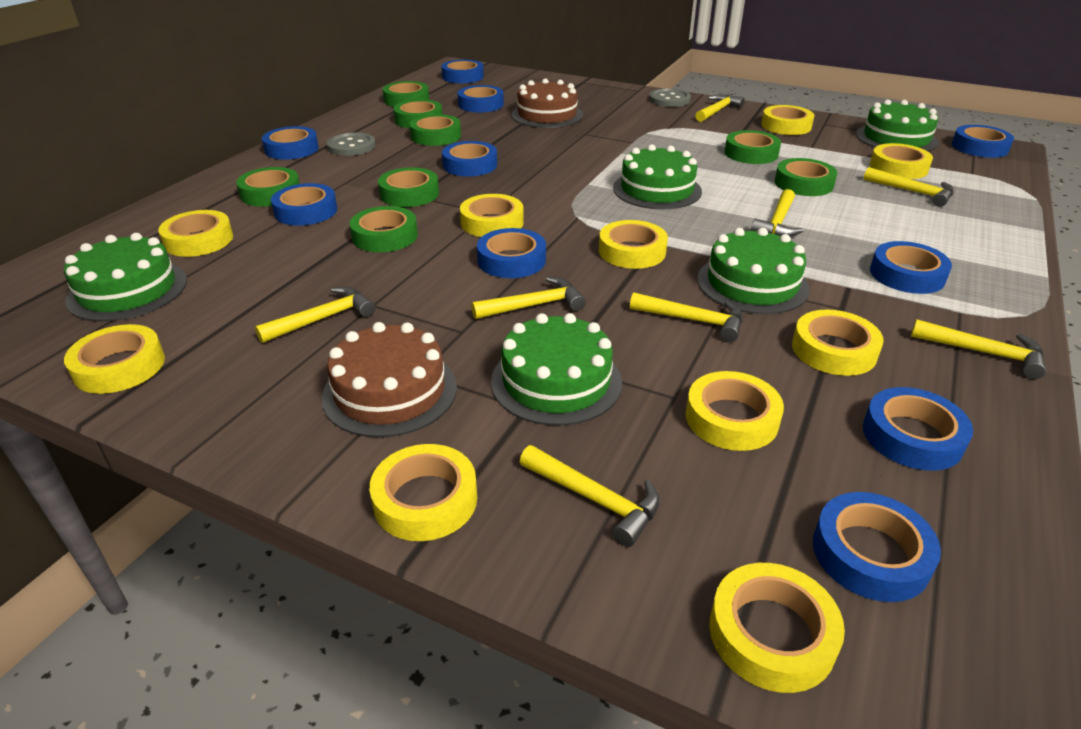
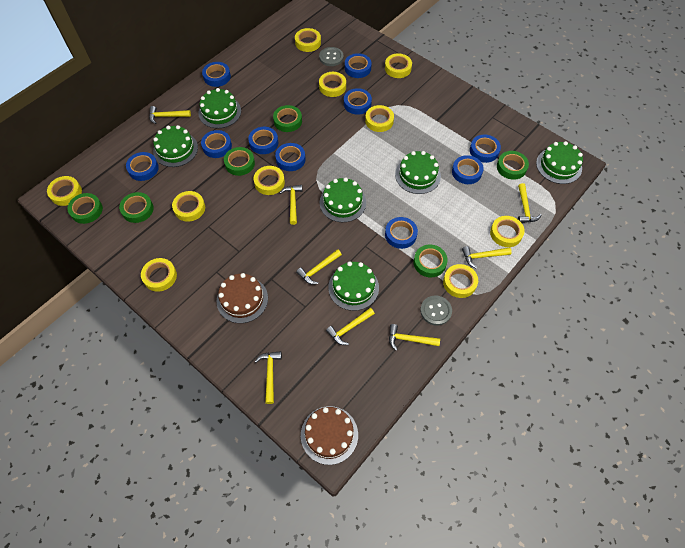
green cake: [64,233,187,322] [491,313,622,426] [613,144,702,209] [697,228,809,314] [856,99,938,151] = 5 -> [153,125,198,167] [198,88,241,128] [320,177,366,222] [328,261,379,311] [395,151,441,194] [536,141,583,184] = 6
green tape: [236,167,300,207] [349,206,418,252] [378,167,439,207] [383,81,429,107] [393,99,442,128] [410,114,461,146] [725,130,781,164] [774,158,837,196] = 8 -> [67,193,103,224] [119,192,154,223] [224,147,255,176] [273,105,302,132] [414,245,448,277] [497,151,529,180] = 6

